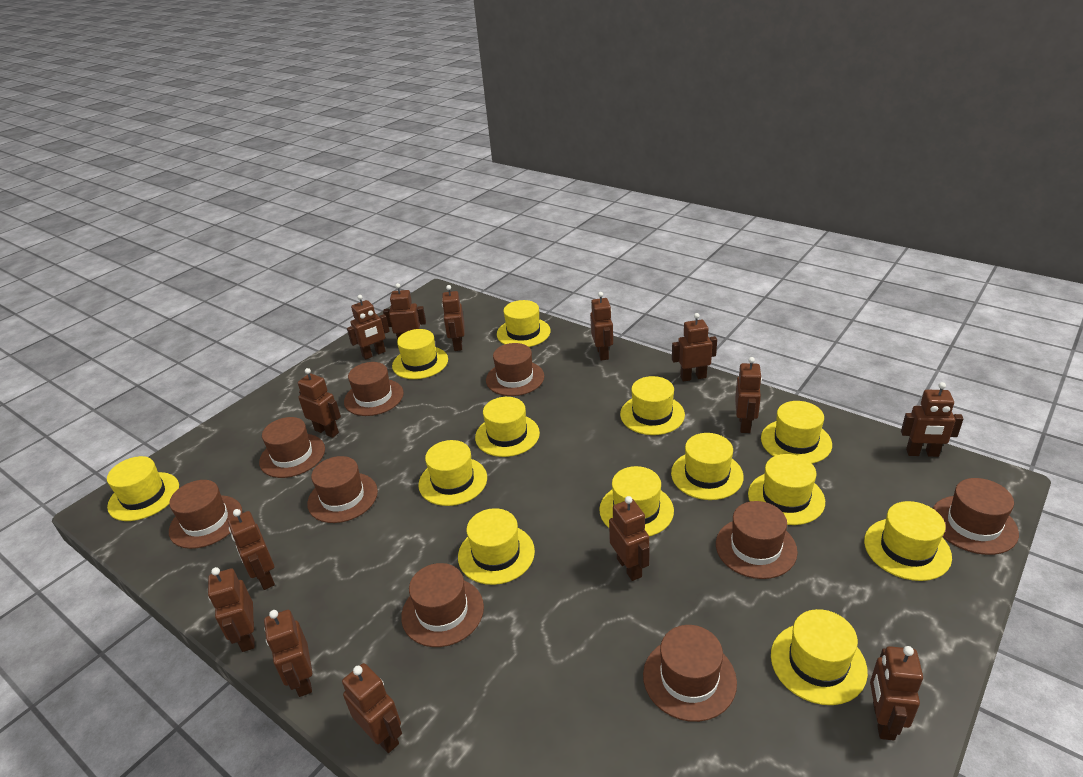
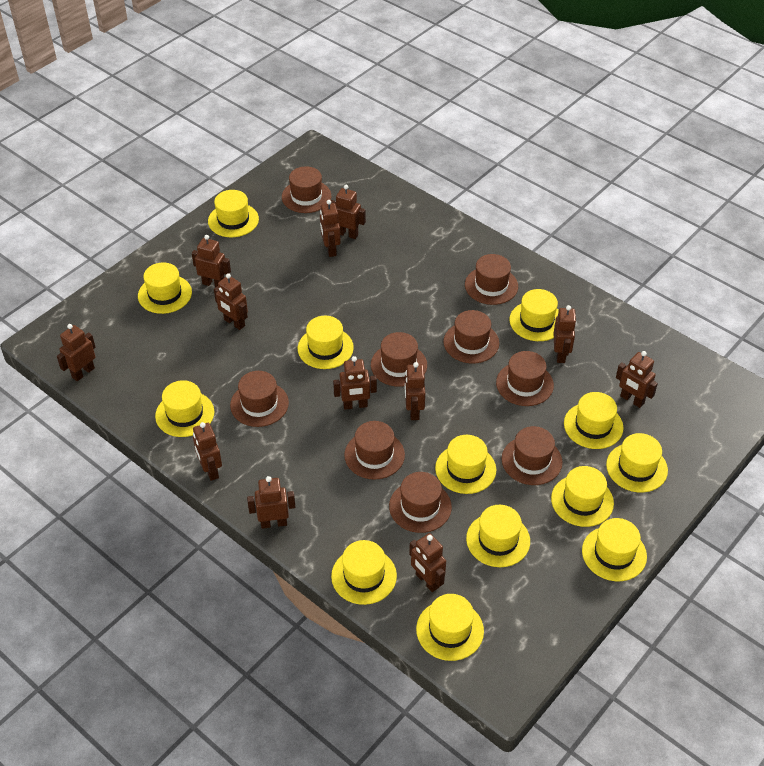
brown robot: [208,567,255,652] [228,509,275,590] [264,610,312,697] [298,368,341,438] [342,663,402,753] [347,295,390,360] [383,283,426,339] [442,285,464,351] [590,292,613,361] [609,496,650,581] [672,313,717,382] [735,357,762,433] [870,646,923,741] [901,382,963,457] = 14 -> [57,324,96,381] [192,235,231,288] [193,422,222,481] [214,273,248,330] [247,476,295,529] [320,200,341,257] [331,185,366,239] [333,356,377,410] [405,362,425,420] [409,533,446,592] [553,305,576,363] [616,351,658,408] = 12

